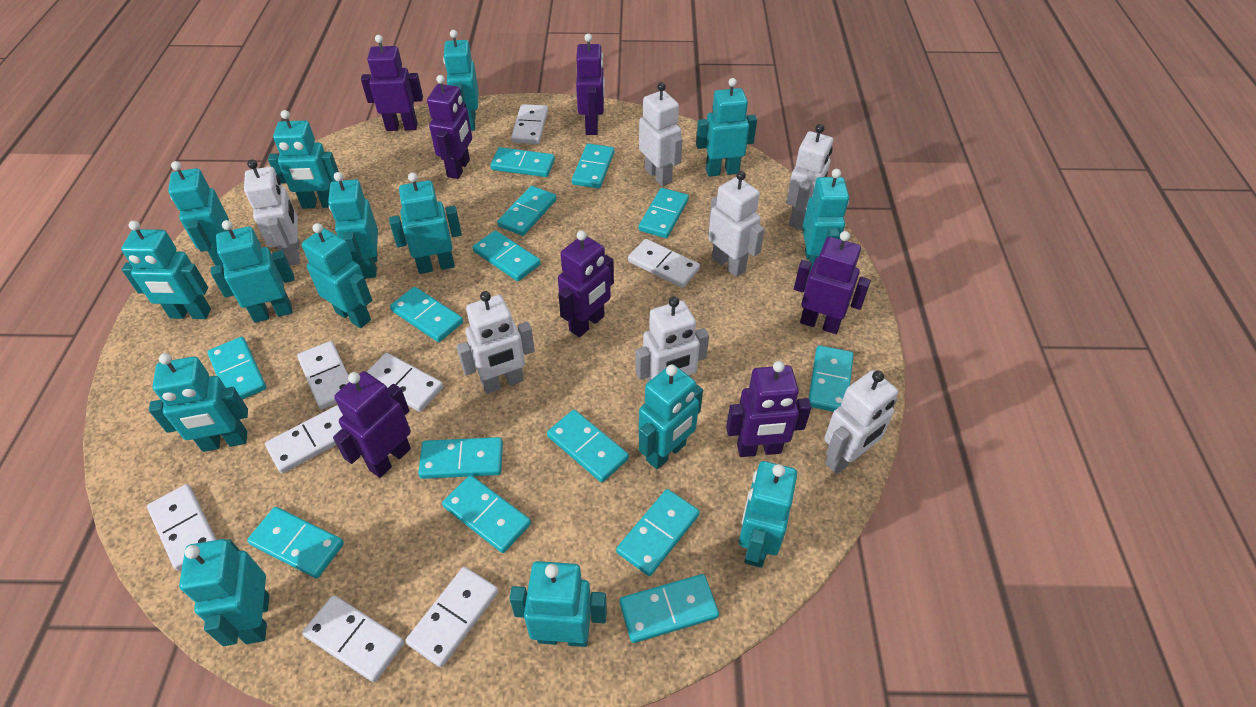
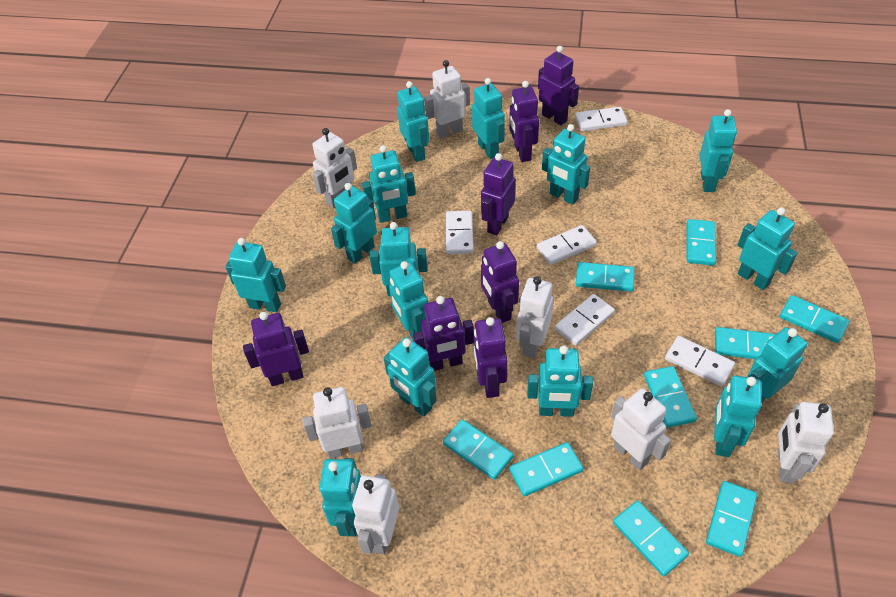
turquoise domino: [207,337,266,400] [247,507,344,578] [390,287,463,342] [418,437,503,479] [442,475,531,553] [473,230,541,281] [490,147,555,177] [497,186,556,236] [547,410,629,482] [572,143,614,189] [616,489,700,576] [619,574,719,643] [638,188,689,238] [809,345,854,412] = 14 -> [443,419,514,480] [509,442,583,497] [576,262,634,292] [613,500,689,576] [644,366,697,428] [687,219,716,266] [706,481,757,557] [715,327,776,359] [780,295,849,343] = 9
white domino: [147,484,217,571] [265,405,343,473] [297,341,350,409] [302,595,404,682] [367,353,444,412] [406,567,499,668] [511,104,548,144] [628,239,700,288] = 8 -> [446,211,473,254] [537,225,597,265] [555,294,615,346] [575,107,628,131] [665,336,735,387] = 5

